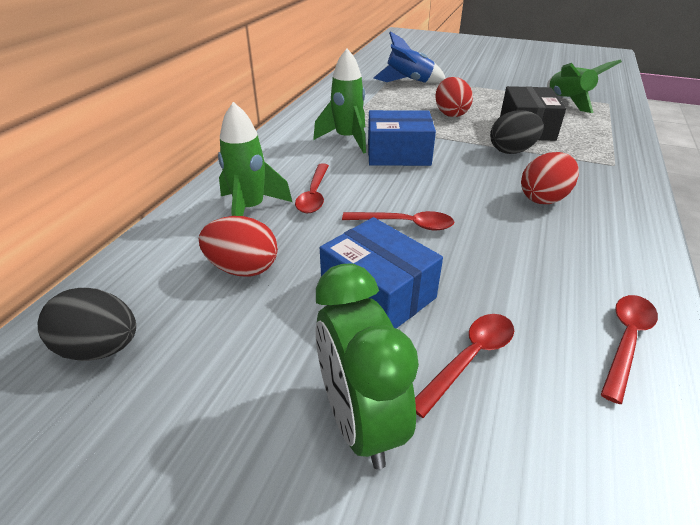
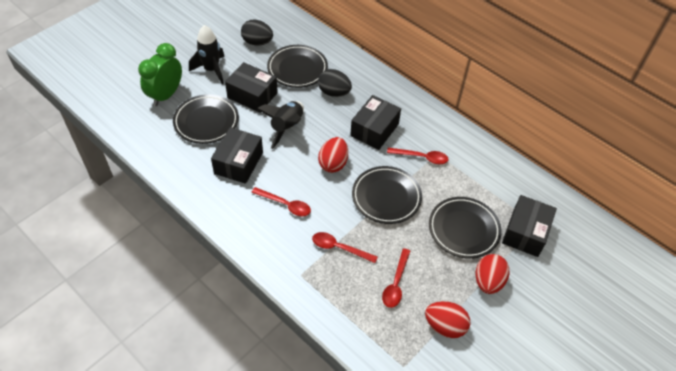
black box: [500,86,566,141] = 1 -> [211,127,263,184] [225,62,278,113] [350,95,401,150] [502,195,557,257] = 4
black plate: none = 0 -> [173,94,239,144] [267,45,328,88] [352,166,422,224] [429,197,501,259] = 4
black rocket: none = 0 -> [189,25,225,84] [257,101,304,149] = 2
blue box: [320,217,443,328] [368,110,436,166] = 2 -> none = 0
blue rocket: [373,31,446,83] = 1 -> none = 0
green rocket: [218,102,292,216] [313,49,366,154] [547,59,622,113] = 3 -> none = 0

